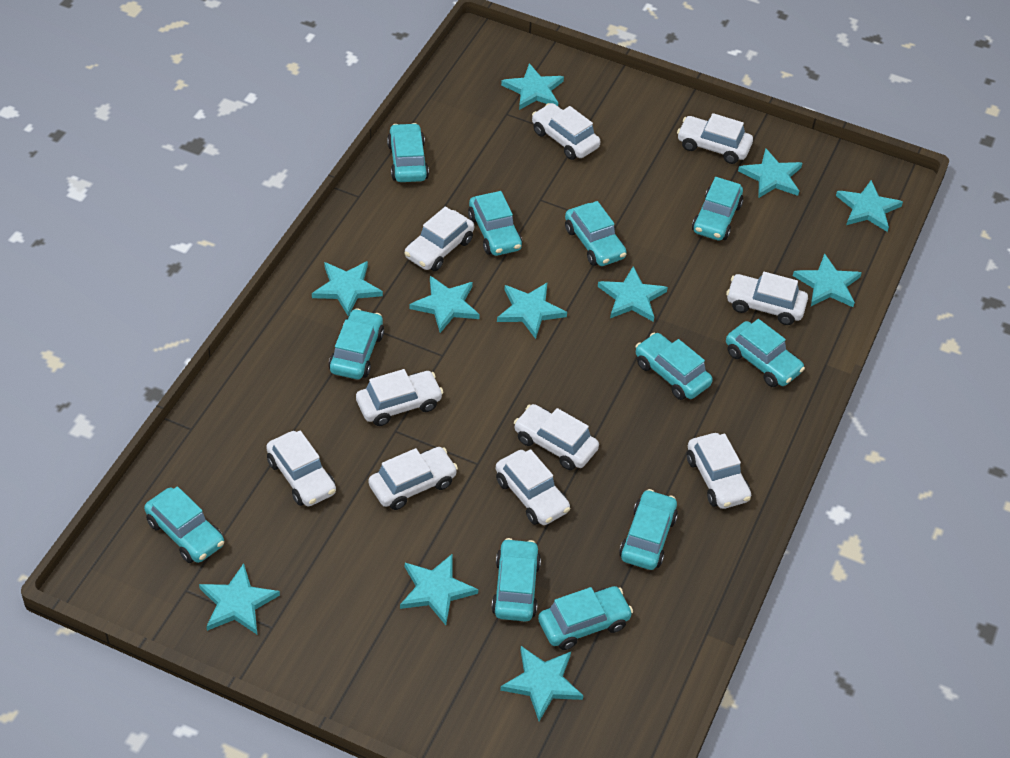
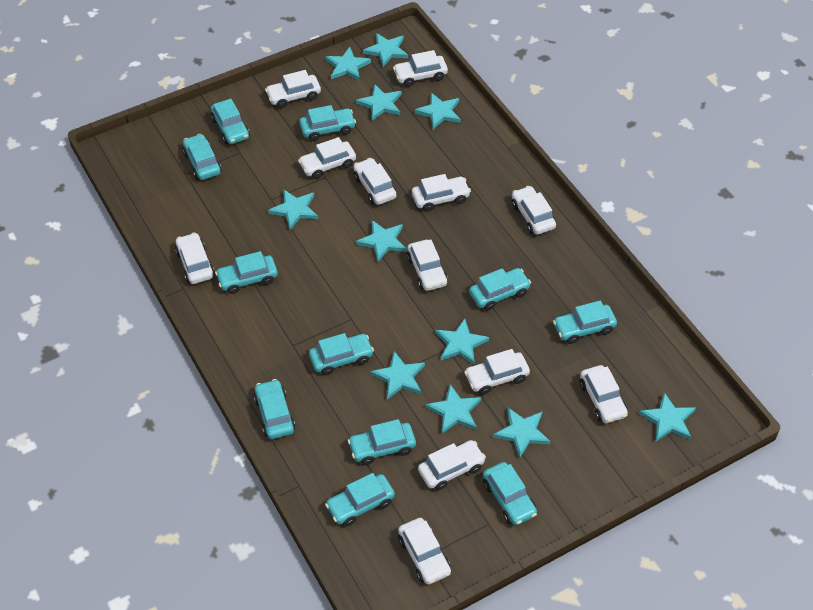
white car: [266,431,336,506] [356,369,444,426] [369,447,458,510] [404,206,474,271] [496,449,570,525] [514,404,599,470] [532,103,601,160] [677,113,753,164] [687,433,751,509] [726,272,808,325] = 10 -> [175,232,215,284] [265,70,321,108] [298,137,356,179] [354,158,397,205] [393,50,448,87] [398,518,451,585] [407,240,448,291] [412,174,471,212] [418,440,486,491] [464,349,530,395] [512,186,556,235] [580,365,628,423] = 12

